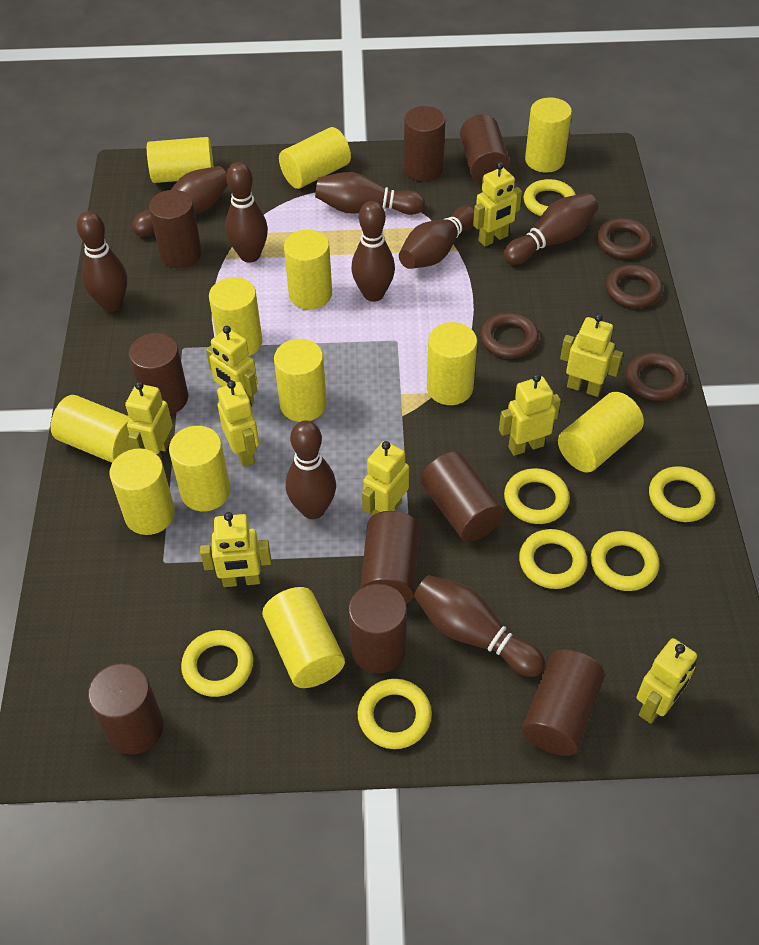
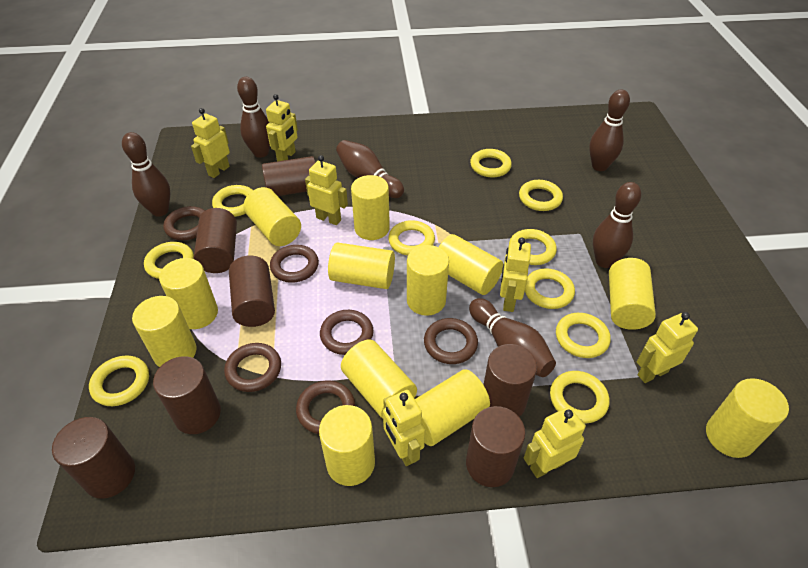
brown bowling pin: [77,211,127,312] [132,166,228,237] [225,162,268,263] [286,421,336,519] [315,172,425,215] [351,201,395,302] [399,205,474,269] [414,575,545,677] [503,193,598,265] = 9 -> [122,132,170,217] [237,77,270,158] [336,140,404,198] [469,298,556,377] [589,89,630,171] [593,182,641,268] = 6
brown cylinder: [88,663,164,755] [129,333,188,415] [149,190,202,268] [348,584,407,674] [360,511,420,604] [404,106,445,181] [421,451,504,542] [460,114,510,184] [522,649,605,756] = 9 -> [52,417,135,499] [153,356,221,434] [194,208,237,273] [229,256,275,327] [262,156,315,196] [466,406,525,487] [484,344,537,417] = 7
brown ring: [480,312,539,358] [596,218,652,259] [605,265,663,308] [626,352,687,401] = 4 -> [163,206,205,240] [224,343,281,392] [270,245,319,283] [296,380,355,434] [320,310,373,355] [424,318,478,364] = 6
yellow ring: [181,630,253,697] [358,679,432,749] [504,468,570,524] [519,529,587,589] [524,179,576,216] [591,531,659,591] [649,466,715,522] = 7 -> [89,355,149,406] [144,242,194,279] [212,185,253,217] [388,220,435,256] [470,149,512,178] [509,229,557,265] [519,180,563,211] [525,268,575,309] [550,371,609,424] [556,313,611,358] = 10
yellow robot: [125,381,173,460] [200,512,271,587] [206,326,258,405] [217,380,259,467] [362,441,409,517] [473,162,522,247] [499,374,561,456] [560,314,623,397] [637,638,697,724] = 9 -> [191,108,230,178] [266,94,298,161] [305,155,348,225] [383,390,425,466] [500,237,531,312] [524,407,586,478] [637,312,698,383] = 7

